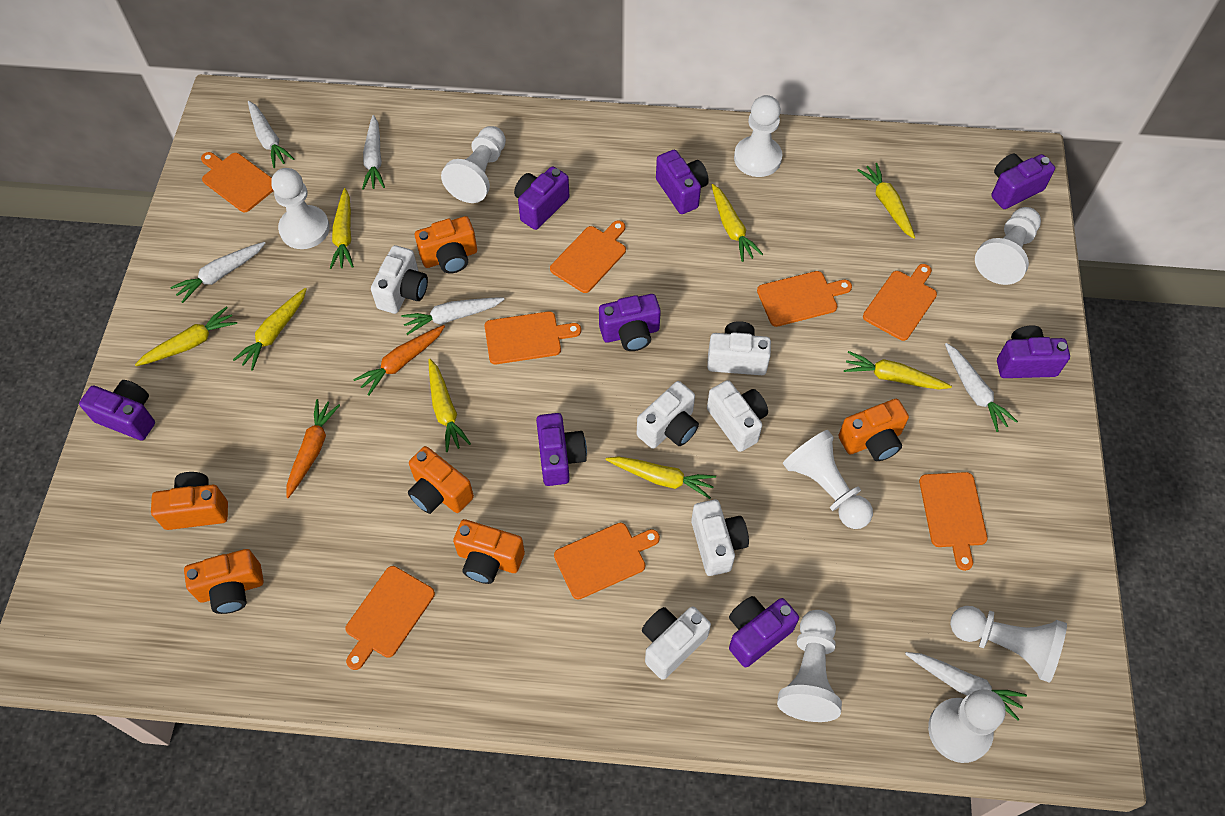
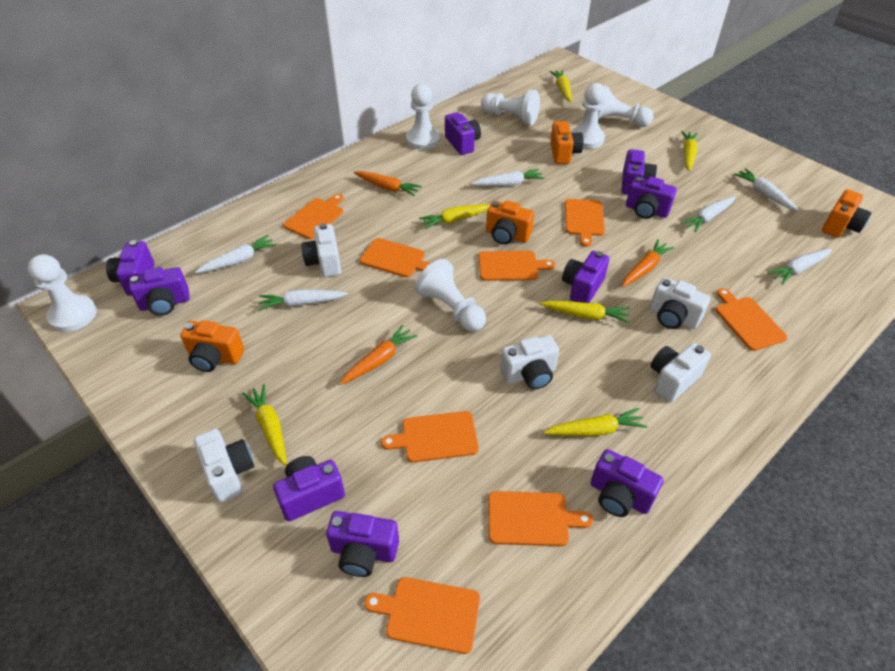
orange camera: [151,472,228,530] [184,549,263,614] [408,446,474,514] [415,216,477,274] [453,519,525,584] [838,399,909,461] = 6 -> [180,320,244,372] [486,201,534,245] [550,121,584,164] [822,189,872,238] = 4
orange carrot: [286,399,340,498] [353,325,445,395] = 2 -> [340,325,417,385] [354,171,422,196] [622,239,675,287] = 3
purple camera: [79,380,155,441] [514,166,569,230] [536,413,587,486] [599,294,661,351] [656,150,709,214] [729,596,799,667] [991,154,1055,209] [997,325,1070,378] = 8 -> [106,240,154,296] [129,267,190,316] [273,456,345,521] [326,511,399,577] [445,112,481,155] [562,251,610,303] [591,449,664,517] [621,149,657,194] [626,176,677,219] = 9
white camera: [371,245,428,314] [637,381,699,449] [642,606,711,680] [691,500,749,576] [707,321,771,375] [707,380,768,452] = 6 -> [194,429,254,503] [301,223,341,277] [500,335,559,390] [650,278,710,329] [651,343,711,402] = 5
white pawn: [271,168,330,249] [441,126,506,203] [734,95,782,177] [777,610,842,722] [783,430,873,529] [928,690,1006,763] [950,606,1067,683] [975,207,1041,285] = 8 -> [28,254,97,332] [406,84,440,150] [415,259,486,332] [481,90,540,125] [571,83,606,149] [598,86,654,127] = 6
yellow carrot: [135,306,237,366] [233,288,307,370] [330,188,354,269] [429,359,471,452] [606,456,716,499] [712,184,763,262] [844,351,952,390] [857,163,915,239] = 8 -> [242,384,287,466] [419,204,491,229] [540,301,630,323] [544,408,647,436] [549,70,572,102] [681,131,698,171] = 6

